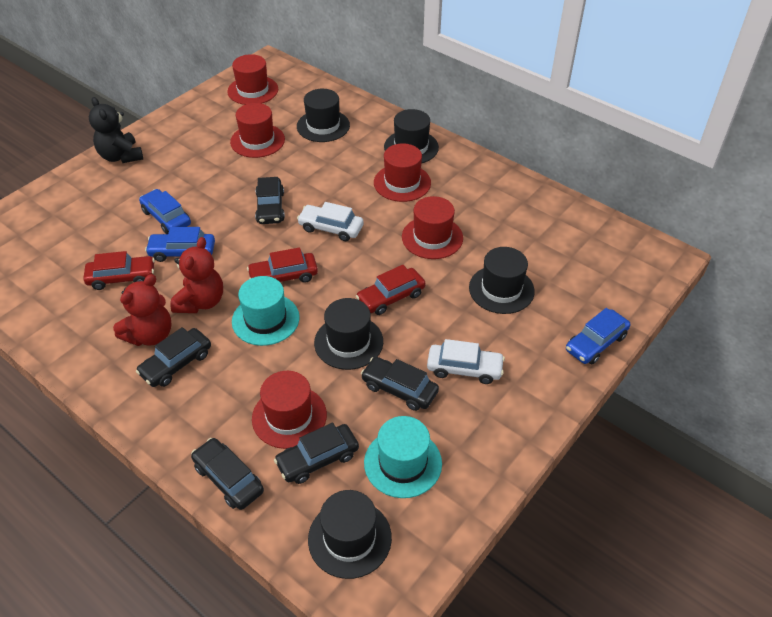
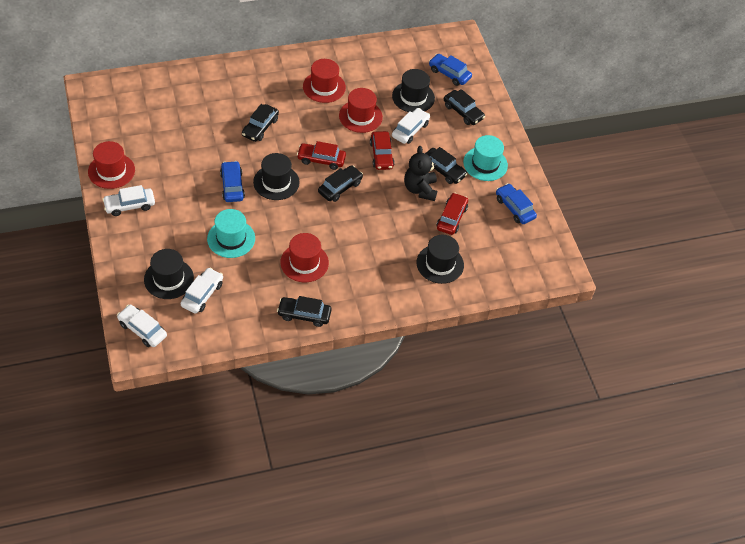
black hat: [297,89,350,142] [308,490,392,579] [314,298,383,370] [384,109,439,163] [469,247,535,314] = 5 -> [144,249,194,299] [253,153,299,200] [392,69,435,112] [416,235,464,284] = 4
red hat: [227,54,278,105] [230,103,285,158] [252,371,327,449] [374,143,431,202] [402,196,463,259] = 5 -> [88,141,135,189] [280,233,329,282] [303,59,346,103] [339,88,383,133] = 4
red teddy bear: [113,274,172,346] [170,237,223,313] = 2 -> none = 0
white car: [297,202,364,241] [427,339,505,384] = 2 -> [102,185,155,216] [117,305,167,347] [181,268,223,314] [392,108,430,144] = 4

